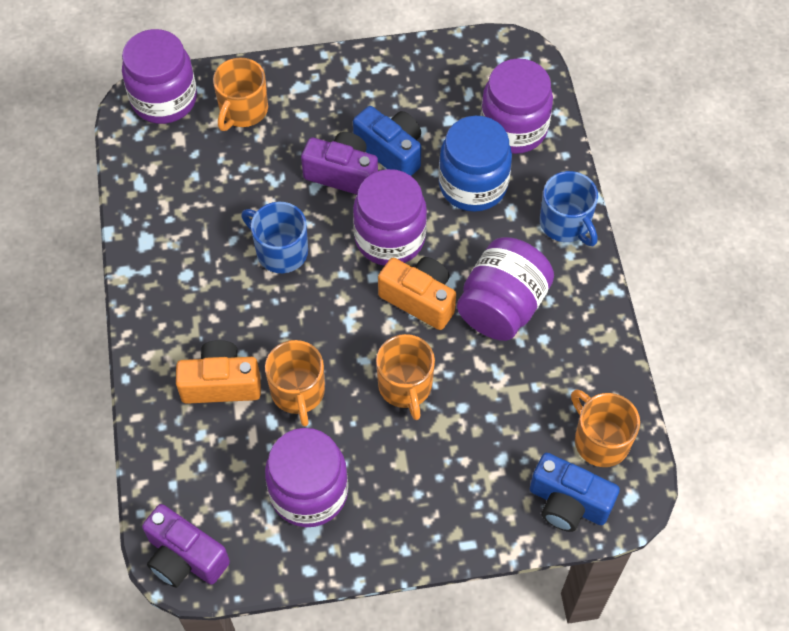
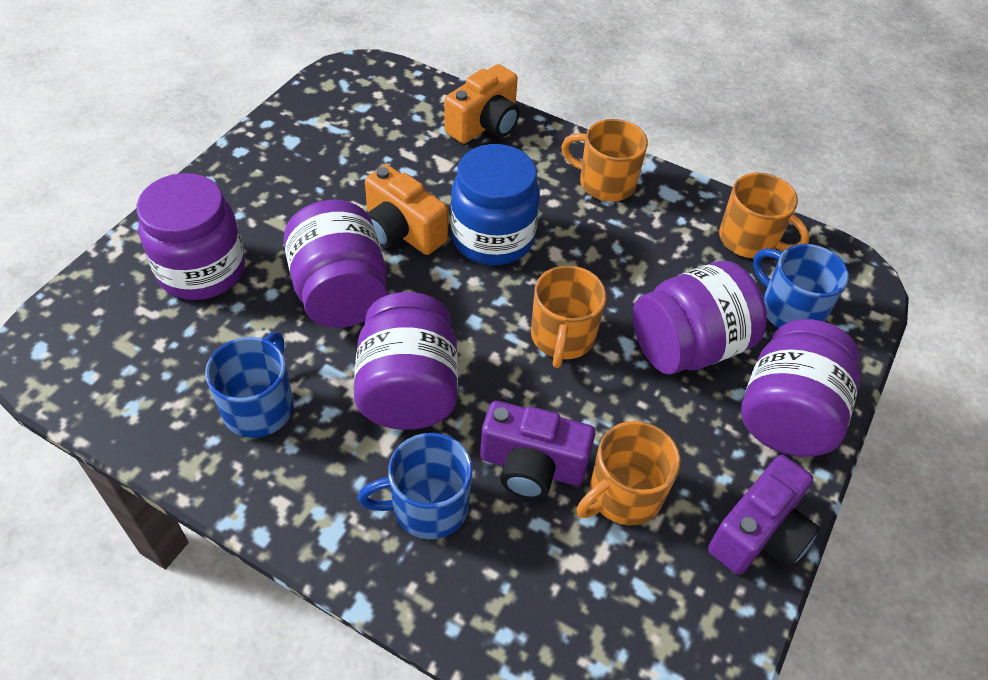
blue camera: [353,106,421,176] [530,453,620,532] = 2 -> none = 0
blue mug: [241,202,308,273] [540,171,598,246] = 2 -> [205,332,294,438] [357,433,473,539] [753,244,849,328] = 3

